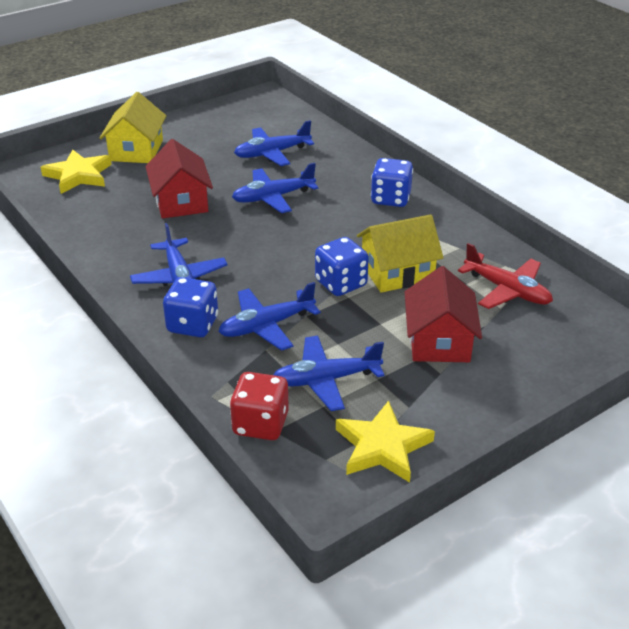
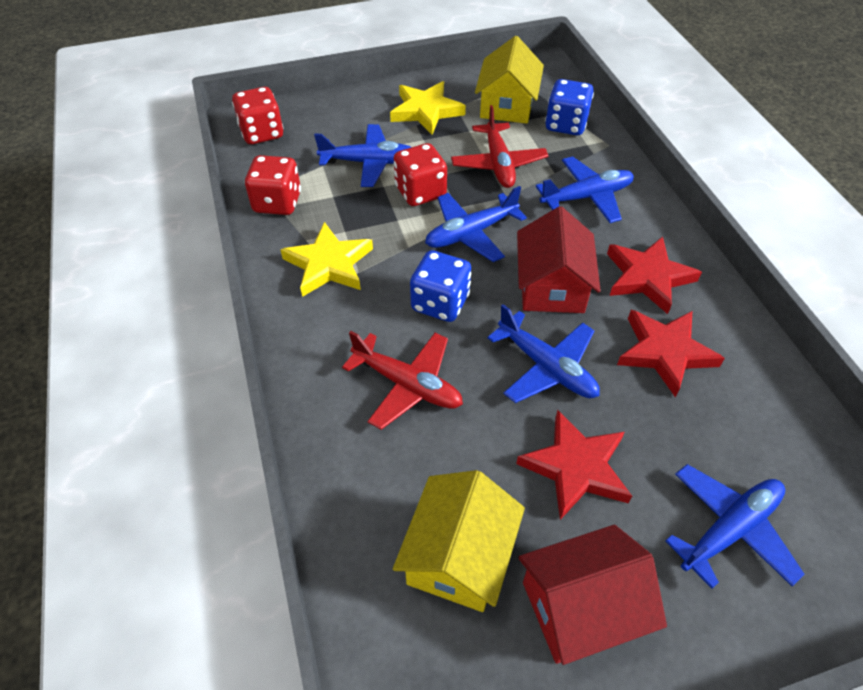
blue dice: [163,277,218,337] [315,237,369,296] [371,158,413,207] = 3 -> [410,250,471,322] [545,79,594,135] = 2
red dice: [230,372,289,440] = 1 -> [232,87,283,144] [245,155,301,215] [394,143,447,206] = 3
red plane: [458,243,553,309] = 1 -> [342,331,463,430] [451,105,548,188] = 2
red star: none = 0 -> [516,410,632,520] [607,237,702,314] [617,310,725,397] = 3

